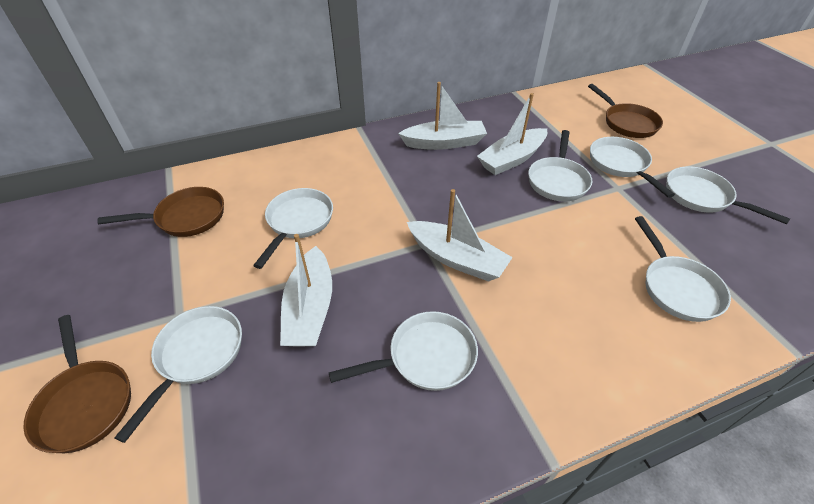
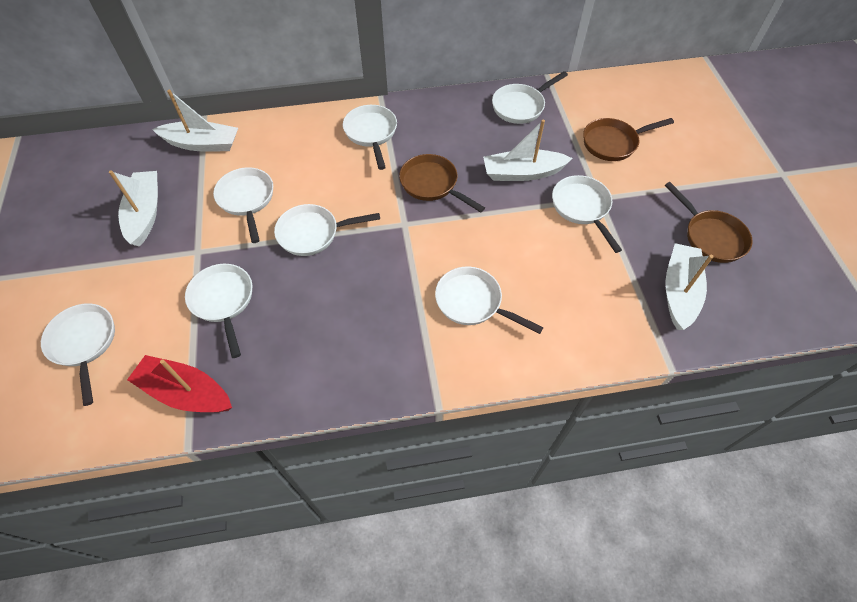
red boat: none = 0 -> [127,355,232,412] = 1
white pan: [114,306,242,443] [253,188,333,269] [329,311,478,391] [528,130,592,201] [590,137,675,198] [635,216,731,322] [666,166,790,224] = 7 -> [41,303,115,406] [185,264,252,358] [213,167,273,243] [274,204,380,256] [343,105,397,170] [435,266,544,334] [492,71,568,124] [552,175,622,253] = 8

